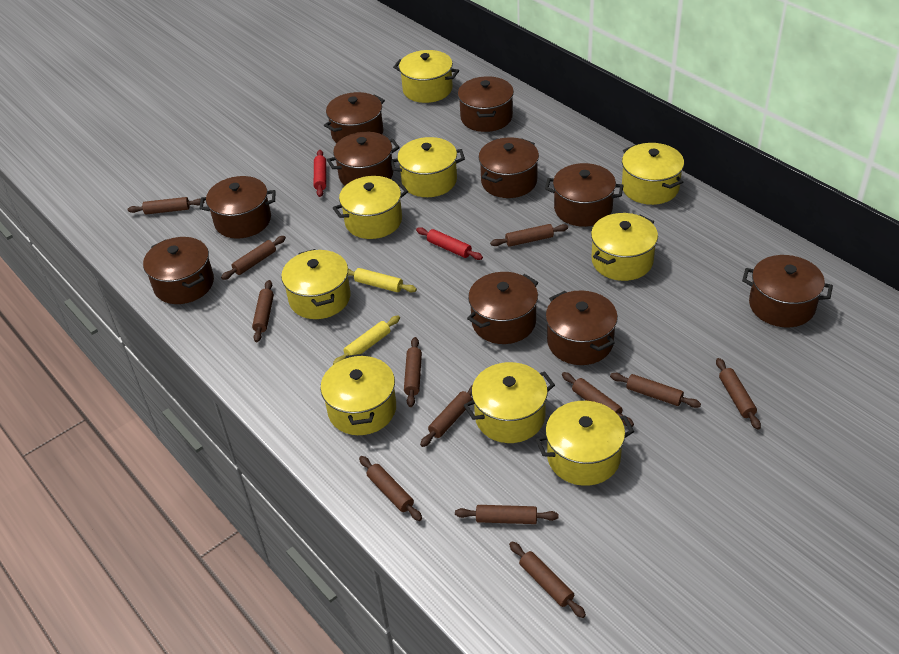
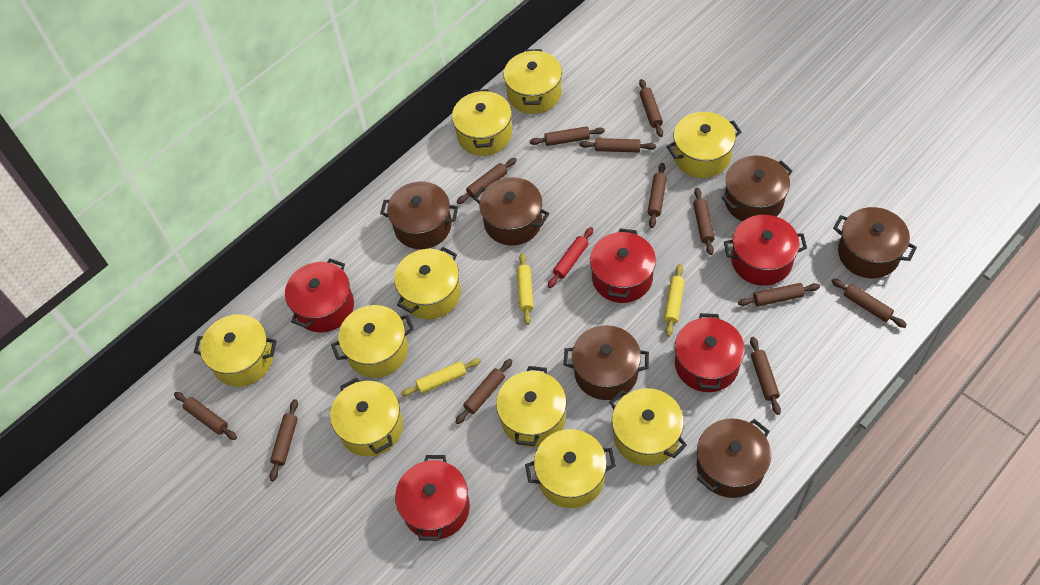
brown pot: [143,237,214,304] [199,176,276,239] [324,92,385,143] [327,132,400,186] [458,76,514,132] [467,272,538,344] [478,137,539,198] [545,163,624,227] [546,290,618,365] [742,255,833,327] = 10 -> [380,182,458,249] [474,177,549,246] [564,325,649,400] [697,418,771,498] [721,156,793,222] [833,207,917,278] = 6
red pot: none = 0 -> [285,259,354,333] [395,455,470,541] [590,228,656,303] [675,313,745,392] [724,215,807,286] = 5
red rolling pin: [314,150,326,197] [416,227,483,260] = 2 -> [548,227,593,288] = 1
yellow pot: [281,249,351,319] [320,353,396,435] [333,176,408,239] [390,137,465,197] [393,50,459,103] [464,362,555,443] [536,401,634,486] [591,213,658,281] [622,143,684,205] = 9 -> [194,314,277,387] [330,378,403,457] [331,305,414,378] [394,247,461,319] [452,89,512,156] [496,366,567,447] [504,49,562,114] [525,429,616,508] [609,388,687,466] [667,112,741,178] = 10
yellow rolling pin: [333,316,400,365] [348,268,417,292] = 2 -> [401,359,481,396] [517,253,534,325] [664,264,685,337] = 3

